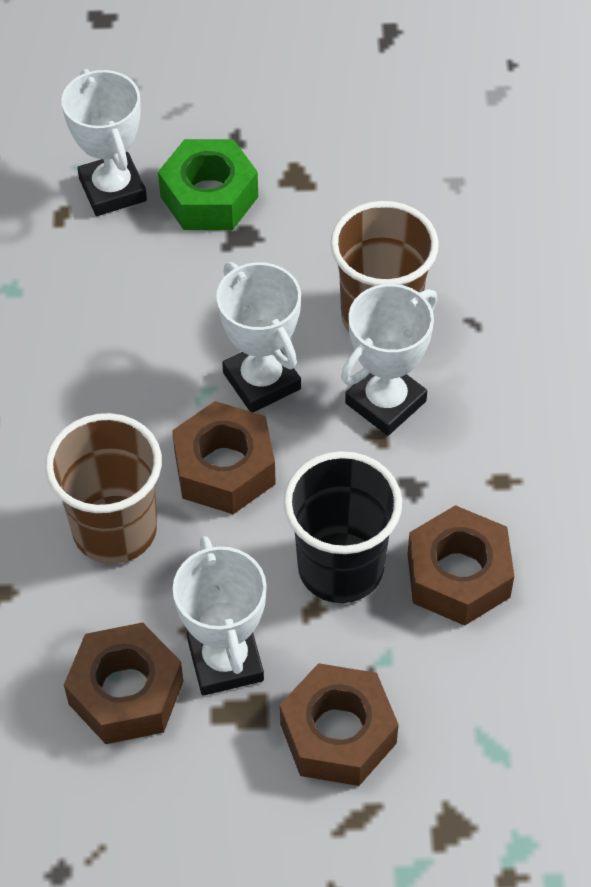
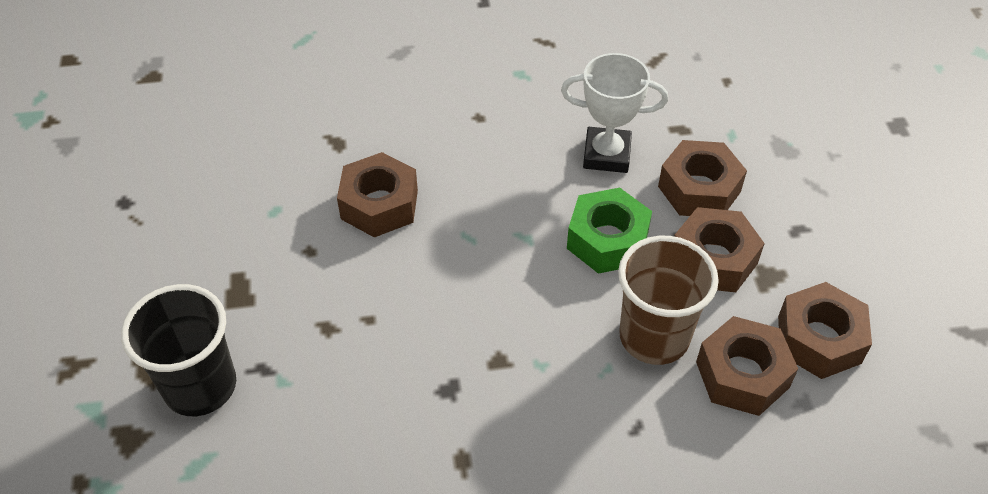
brown cup: [45,413,162,564] [330,201,439,332] = 2 -> [618,236,719,365] = 1
brown nut: [64,622,183,744] [172,401,276,514] [280,663,399,786] [408,505,514,626] = 4 -> [337,152,418,237] [658,140,747,216] [674,207,765,292] [696,316,798,416] [778,282,872,379] = 5
white trophy: [61,69,147,216] [173,536,267,696] [216,262,301,412] [341,284,437,436] = 4 -> [561,53,668,173] = 1

